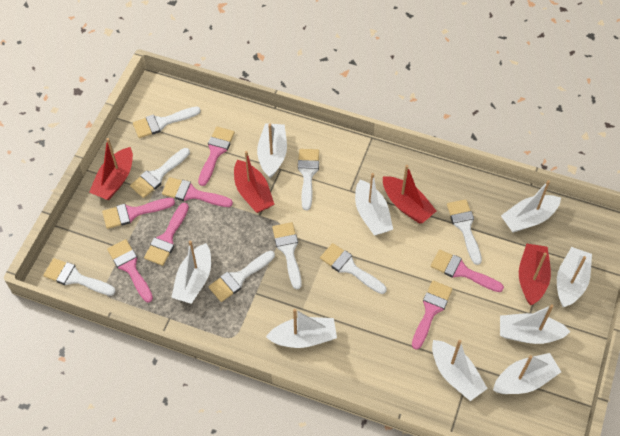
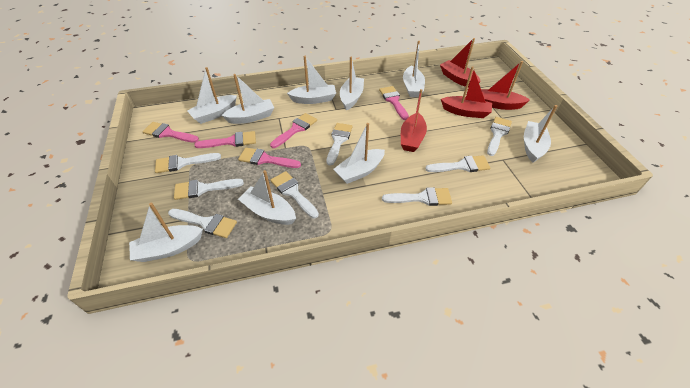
pink brush: [102,198,175,229] [107,239,153,302] [144,202,189,266] [162,177,233,207] [198,127,235,186] [412,280,452,349] [431,249,504,292] = 7 -> [143,122,199,143] [195,131,256,148] [238,147,301,168] [270,113,317,148] [379,86,409,120] = 5

